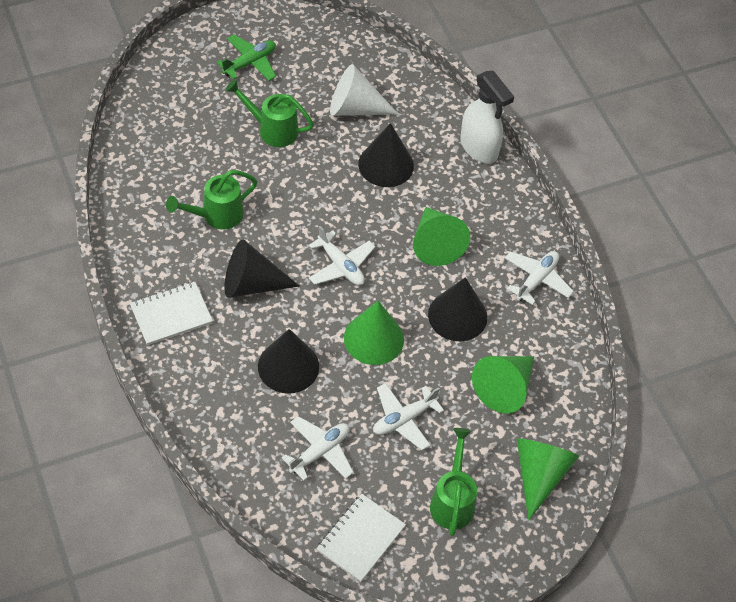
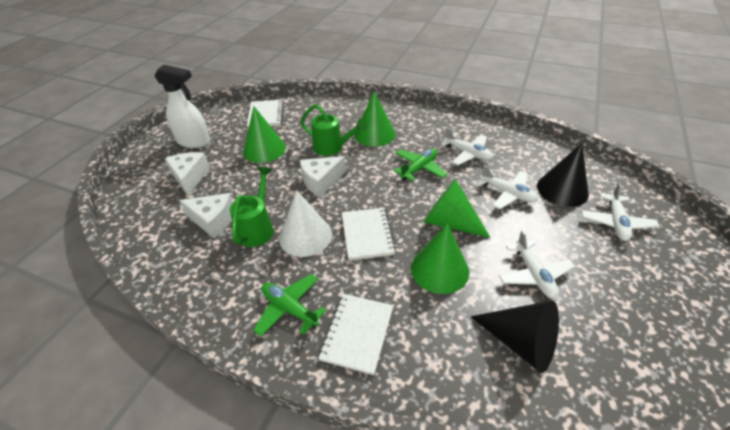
black cone: [224,240,299,298] [258,329,319,393] [358,123,414,187] [428,277,487,341] = 4 -> [471,300,559,373] [537,143,589,207] = 2
green plane: [217,34,276,81] = 1 -> [253,274,327,336] [393,148,447,181] = 2
green watering can: [166,170,257,230] [225,79,314,147] [430,428,477,536] = 3 -> [230,166,274,247] [301,104,367,156] = 2
white cheese: none = 0 -> [165,152,210,196] [179,193,233,238] [300,156,346,197] = 3
white notebook: [130,282,213,345] [316,494,406,582] = 2 -> [247,100,284,128] [318,294,393,375] [342,208,396,261] = 3

